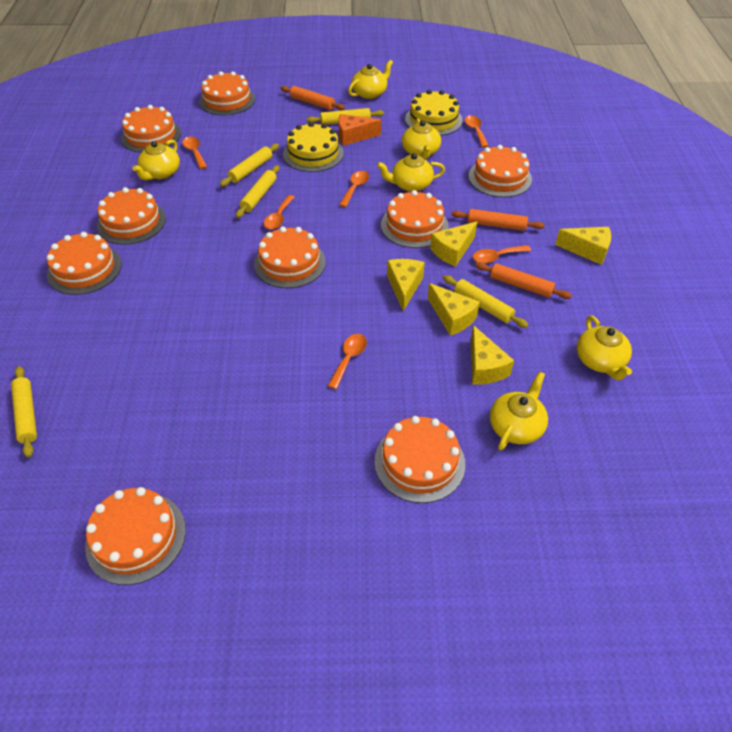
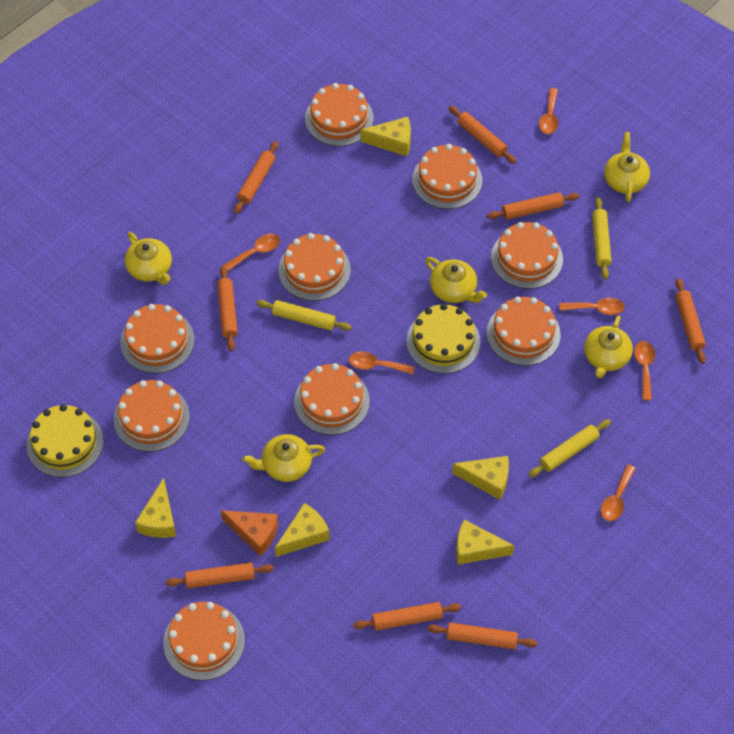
orange rolling pin: [281,86,345,110] [452,209,545,231] [475,262,572,299] = 3 -> [166,563,274,588] [217,266,238,351] [234,141,278,214] [353,602,461,631] [427,623,537,649] [449,106,516,164] [487,192,579,220] [675,278,706,364] = 8
yellow rolling pin: [11,366,37,458] [220,143,279,187] [236,165,280,218] [306,108,384,125] [443,275,528,328] = 5 -> [256,300,352,331] [528,419,611,477] [592,197,611,279] = 3
yellow teapot: [132,140,180,181] [348,60,393,99] [377,153,445,192] [402,118,441,159] [490,372,548,450] [577,315,632,380] = 6 -> [125,232,172,285] [243,434,325,482] [425,257,487,303] [584,315,633,378] [604,132,650,202] = 5

